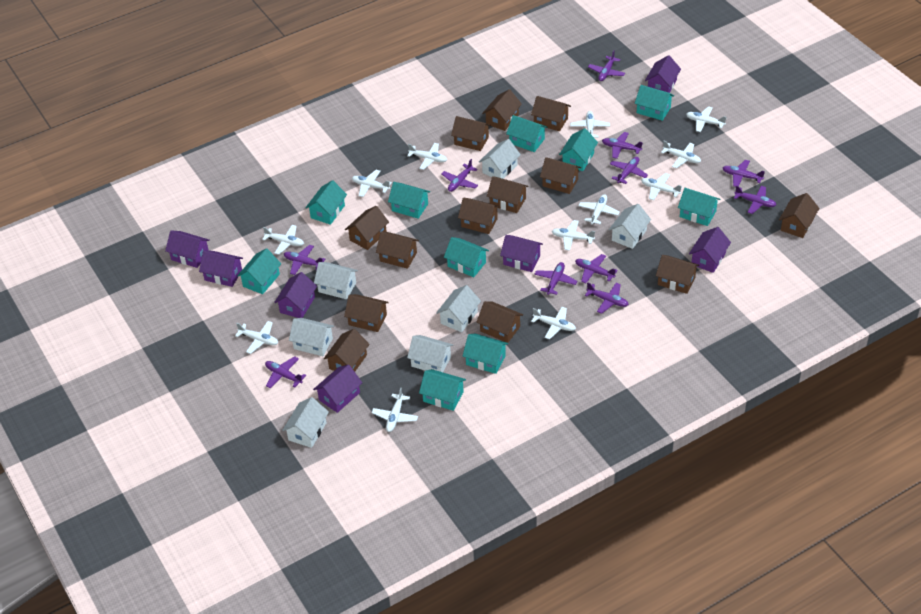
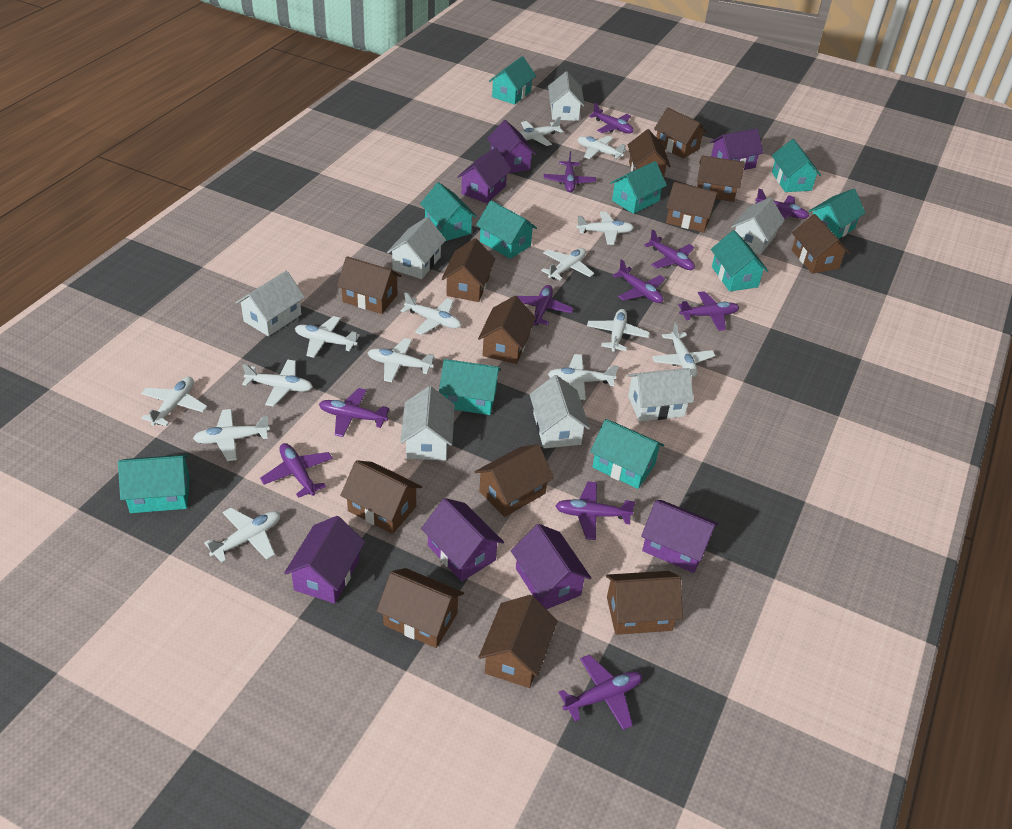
white plane: [235,321,278,354] [262,225,304,255] [352,170,392,197] [372,388,418,432] [407,143,447,170] [531,307,576,339] [552,220,595,251] [570,111,610,138] [578,194,620,224] [641,173,682,200] [661,141,701,168] [686,106,727,132] = 12 -> [141,377,207,426] [193,409,270,461] [204,508,280,563] [242,360,313,407] [295,316,360,358] [368,338,434,382] [400,292,461,335] [520,117,563,146] [541,248,594,280] [548,354,618,400] [576,212,634,245] [578,136,627,159] [587,309,650,352] [652,322,715,377] = 14

